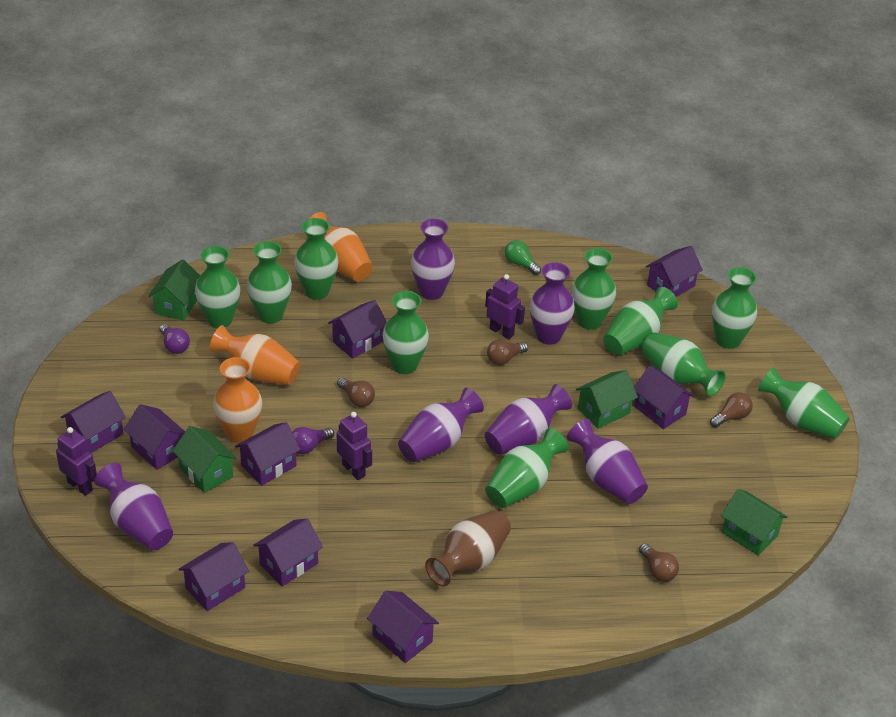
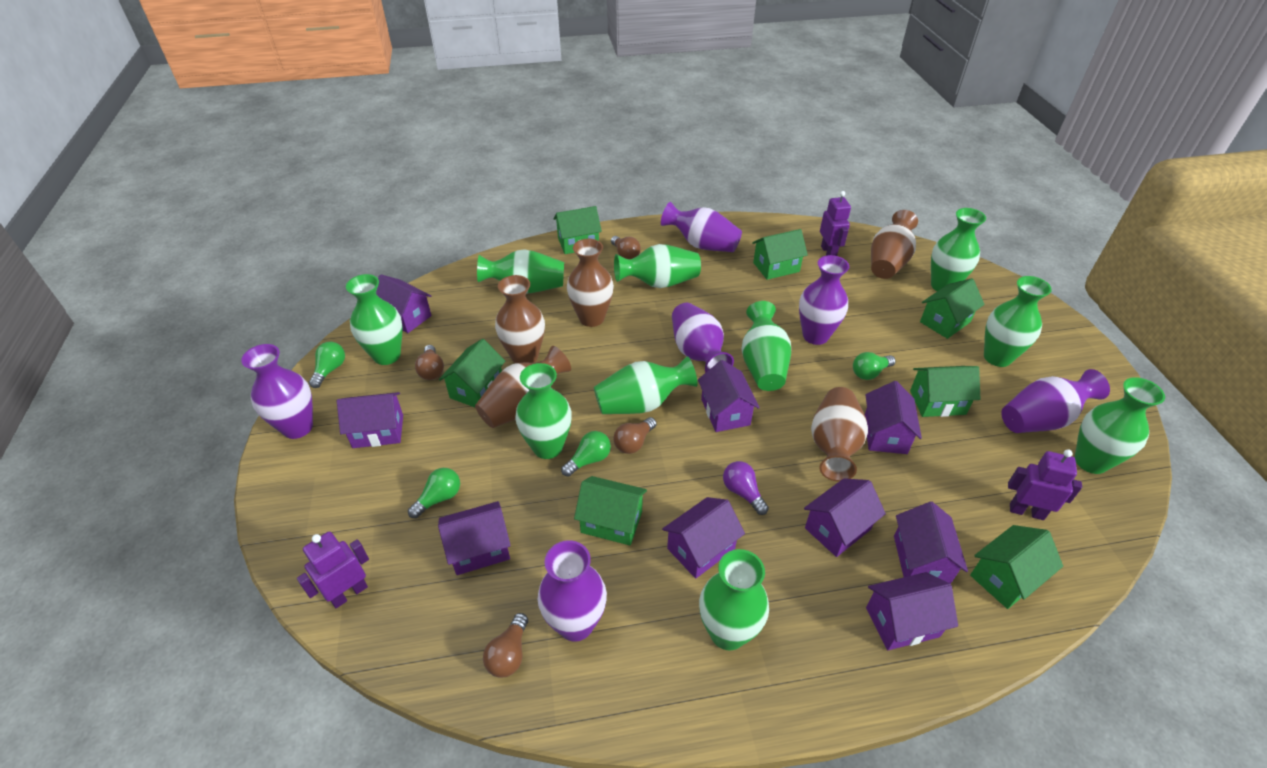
brown vase: [425,510,511,586] = 1 -> [475,346,571,428] [495,275,545,363] [567,239,614,327] [811,387,868,482] [871,210,918,279] = 5
green house: [148,259,200,321] [173,426,237,493] [576,370,638,429] [721,489,788,556] = 4 -> [439,339,505,407] [553,206,602,254] [574,476,647,545] [752,229,808,280] [910,366,981,417] [920,278,985,339] [970,525,1063,609] = 7
green light bulb: [505,240,541,275] = 1 -> [309,342,345,388] [408,468,460,518] [561,431,611,477] [853,352,896,380] = 4
orange vase: [210,325,301,385] [213,357,262,443] [309,212,373,282] = 3 -> none = 0
purple light bulb: [160,324,190,354] [292,427,334,454] = 2 -> [723,461,769,515] = 1

